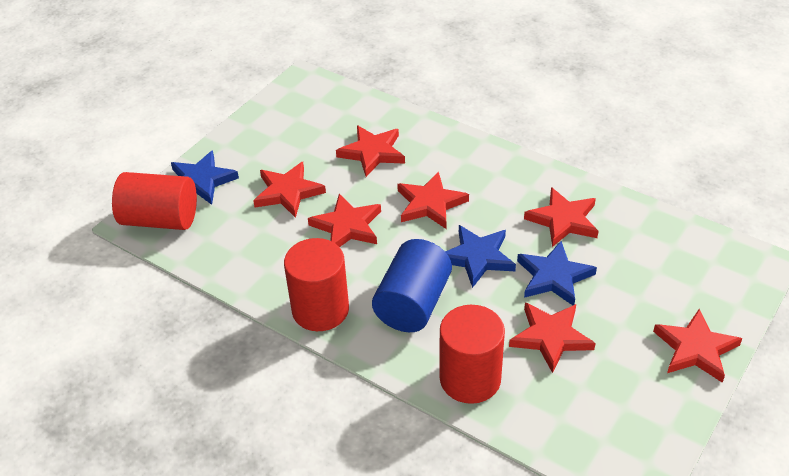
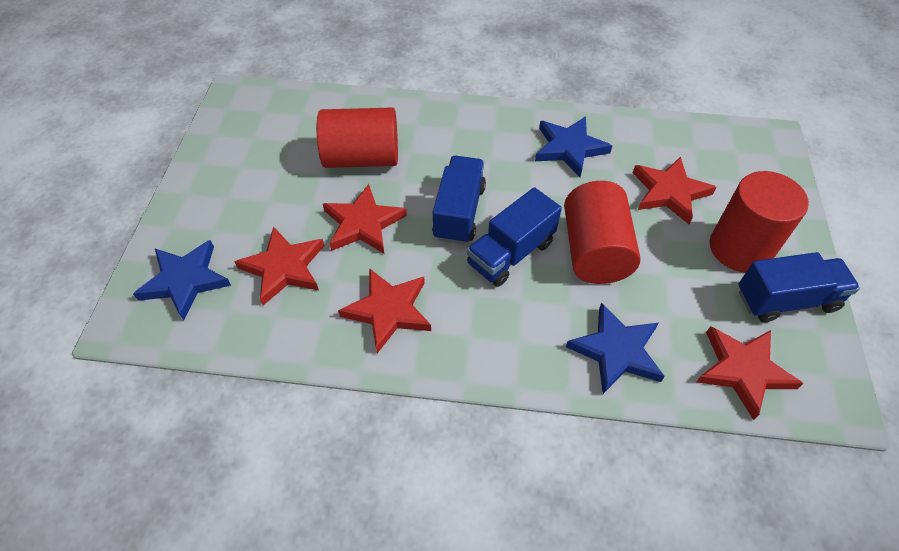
blue cylinder: [372,239,452,332] = 1 -> none = 0
blue truck: none = 0 -> [432,156,486,244] [467,187,562,287] [738,252,860,323] = 3
red star: [253,162,326,218] [308,194,381,247] [336,125,405,177] [397,172,469,229] [509,302,596,373] [524,187,598,247] [653,309,742,383] = 7 -> [234,226,324,305] [323,184,407,254] [338,268,431,353] [633,156,717,224] [696,326,804,420] = 5

